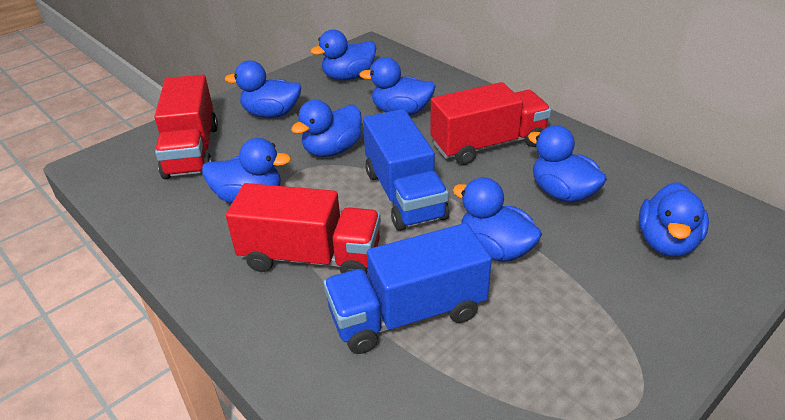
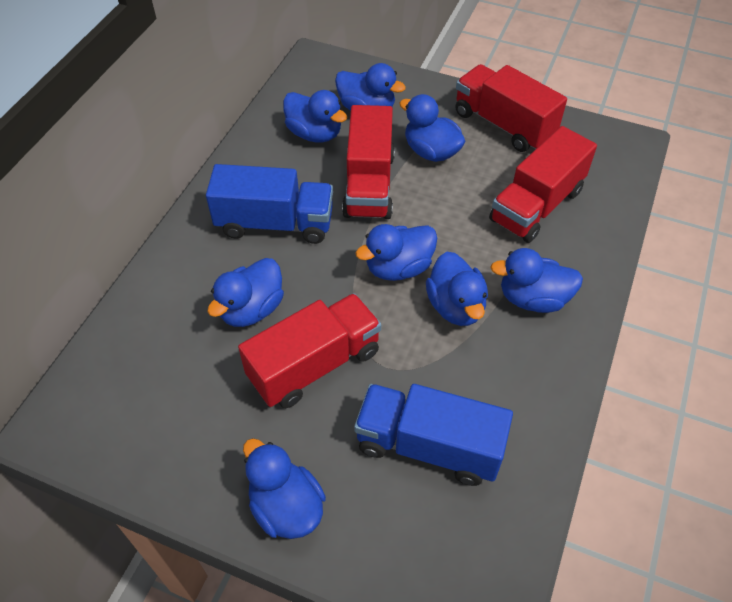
red truck: [154,75,218,179] [226,183,381,274] [430,82,551,165] = 3 -> [238,293,381,408] [342,105,395,219] [455,64,567,152] [489,126,597,243] = 4

